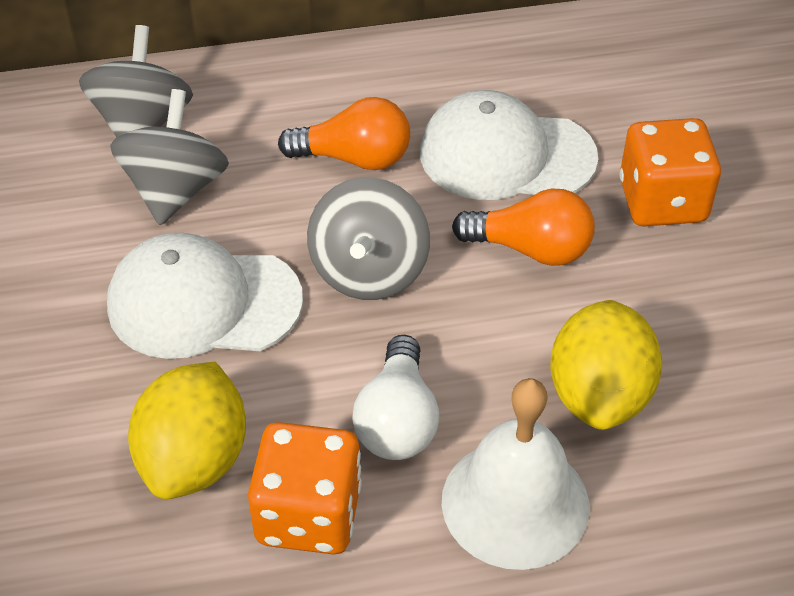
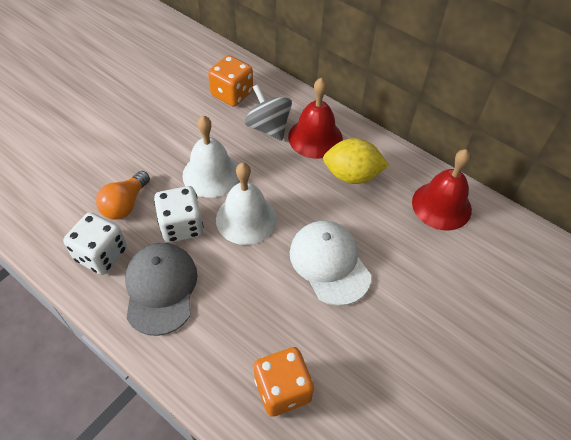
grey cap: none = 0 -> [125,243,197,336] = 1
grey spinning top: [79,25,193,138] [110,89,229,225] [307,177,430,300] = 3 -> [245,84,292,141] = 1
orange light bulb: [278,97,410,170] [452,189,595,266] = 2 -> [96,171,150,220] = 1
red bell: none = 0 -> [288,78,343,159] [412,149,472,231] = 2
white bell: [442,378,589,570] = 1 -> [182,116,239,198] [216,163,277,245] = 2
white cap: [107,232,303,359] [420,90,598,200] = 2 -> [290,221,371,306] = 1
white dice: none = 0 -> [63,212,127,275] [154,186,203,243] = 2
white light bulb: [352,335,439,460] = 1 -> none = 0
yellow lemon: [128,362,246,499] [550,300,662,430] = 2 -> [323,138,389,184] = 1

